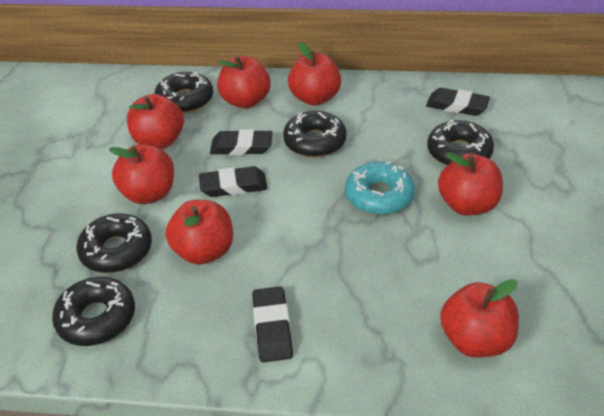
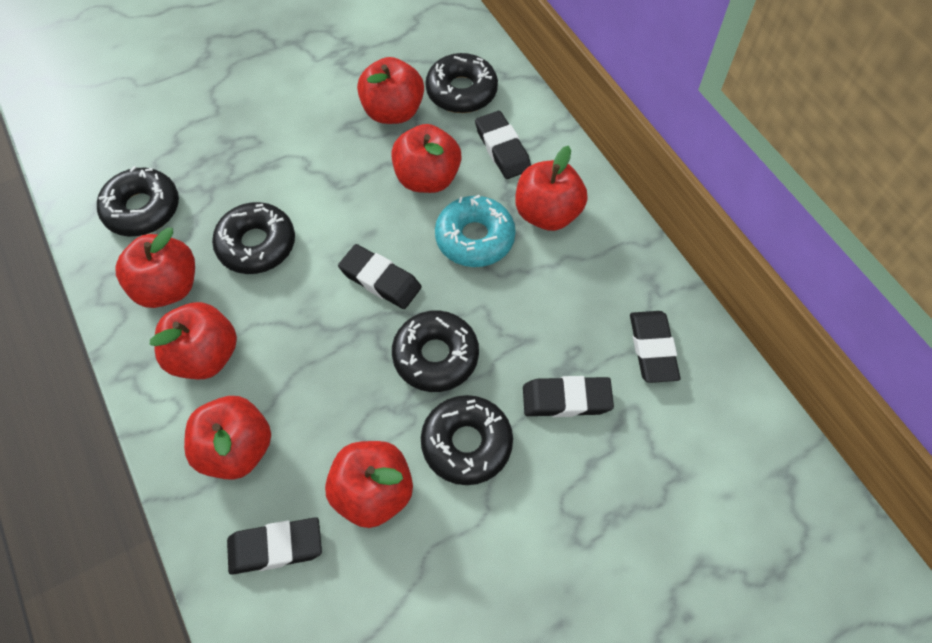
black eraser: [199,166,268,197] [210,129,273,155] [252,286,293,362] [426,88,490,116] = 4 -> [227,517,322,575] [338,244,422,309] [475,111,531,179] [523,376,614,417] [630,311,680,383] = 5

